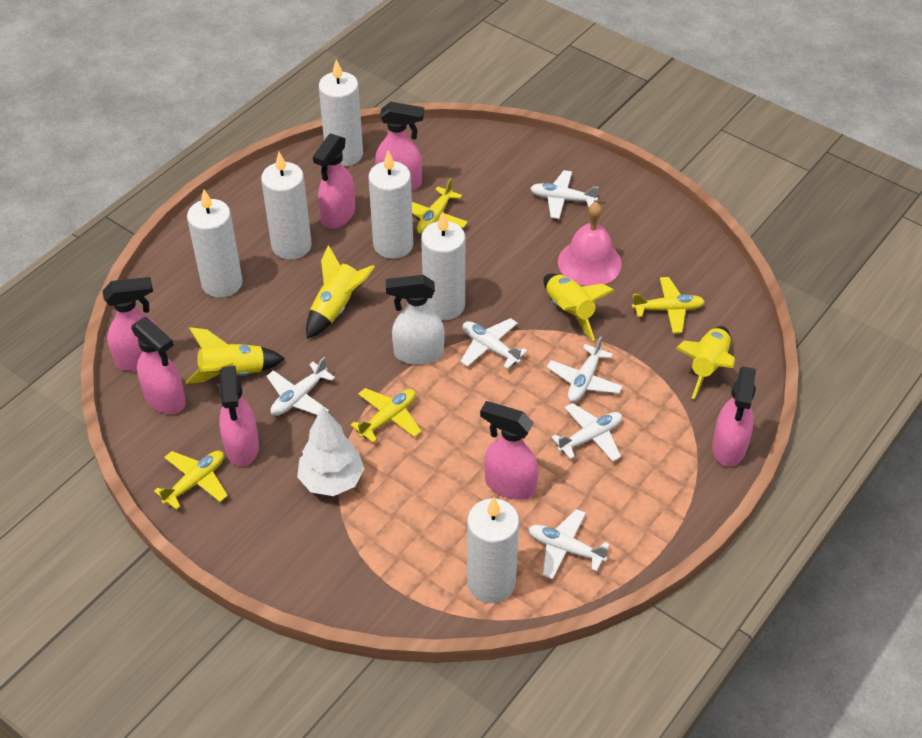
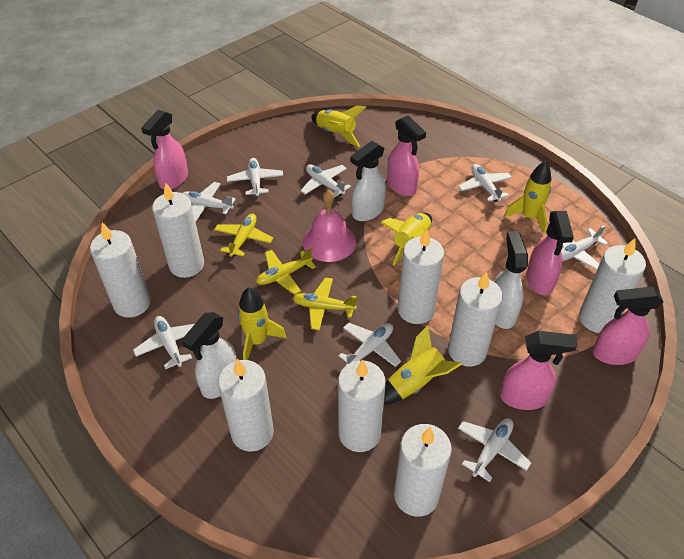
pink spray bottle: [103,277,158,371] [131,317,186,414] [218,366,259,466] [313,133,355,229] [375,102,424,191] [480,401,538,500] [712,366,756,467] = 7 -> [141,110,188,190] [387,115,426,196] [500,331,578,410] [526,211,574,295] [593,287,663,365] = 5
white candle: [187,189,243,298] [261,152,312,260] [319,59,363,166] [368,151,413,259] [421,212,465,320] [467,497,519,603] = 6 -> [90,222,151,318] [152,183,204,278] [218,359,274,452] [338,359,386,452] [394,424,452,517] [398,229,444,324] [448,271,503,367] [579,238,646,333] = 8
white plane: [267,357,335,416] [460,318,528,369] [529,509,610,579] [530,170,599,219] [547,336,623,402] [551,403,622,462] = 6 -> [133,316,195,369] [183,182,236,222] [227,158,283,197] [300,165,351,198] [339,323,401,367] [458,164,512,202] [458,418,531,482] [561,225,608,270] = 8
white spray bottle: [386,275,445,365] = 1 -> [182,312,237,399] [350,141,386,221] [494,231,528,329] = 3
white tree: [297,406,365,496] = 1 -> none = 0
yellow plane: [154,451,228,510] [351,388,422,443] [412,178,468,234] [632,277,705,333] = 4 -> [214,214,273,257] [256,248,316,295] [293,278,357,330] = 3
yellow rocket: [186,327,285,384] [306,245,375,339] [543,273,614,341] [676,326,735,399] = 4 -> [238,287,286,360] [311,106,366,147] [380,213,432,266] [384,326,462,405] [504,161,551,234] = 5

